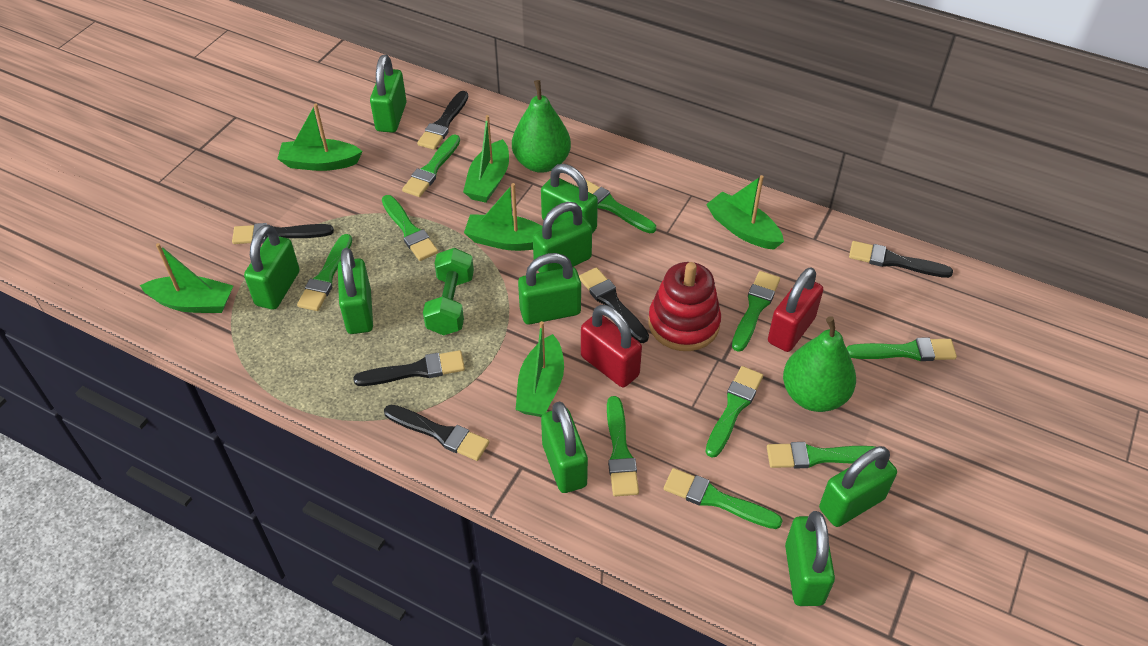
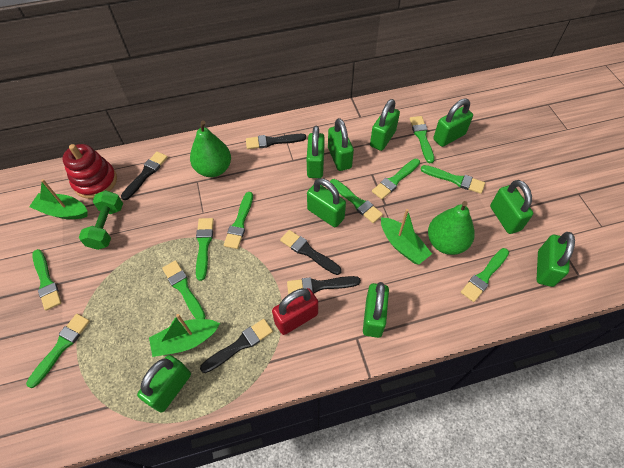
black brush: [232,223,334,244] [353,350,465,386] [384,405,489,461] [417,91,468,150] [579,267,649,343] [849,241,953,278] = 6 -> [121,152,168,200] [200,319,273,373] [246,134,306,149] [280,230,342,275] [287,276,361,295] = 5
green boat: [140,243,233,313] [278,104,363,171] [463,115,509,203] [464,183,542,251] [516,321,564,417] [706,175,784,249] = 6 -> [29,179,88,219] [149,314,220,357] [381,209,432,264] = 3
red padlock: [581,305,642,388] [768,267,823,352] = 2 -> [272,288,318,335] = 1

